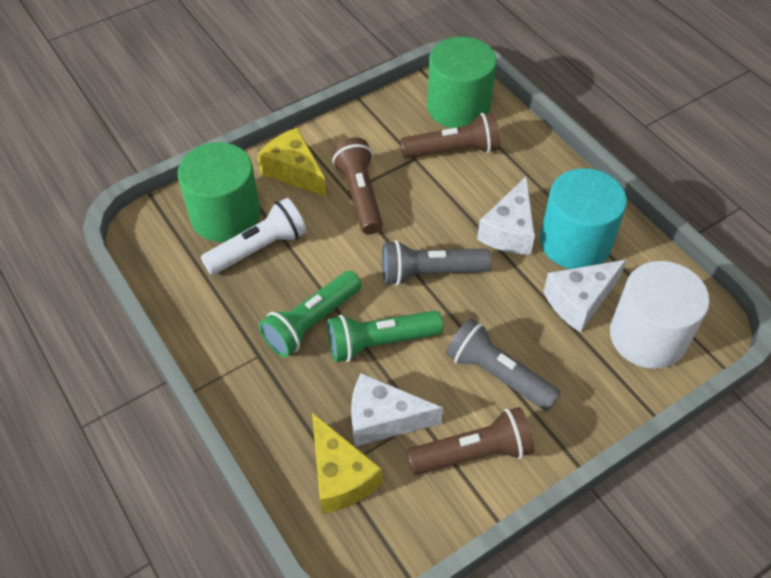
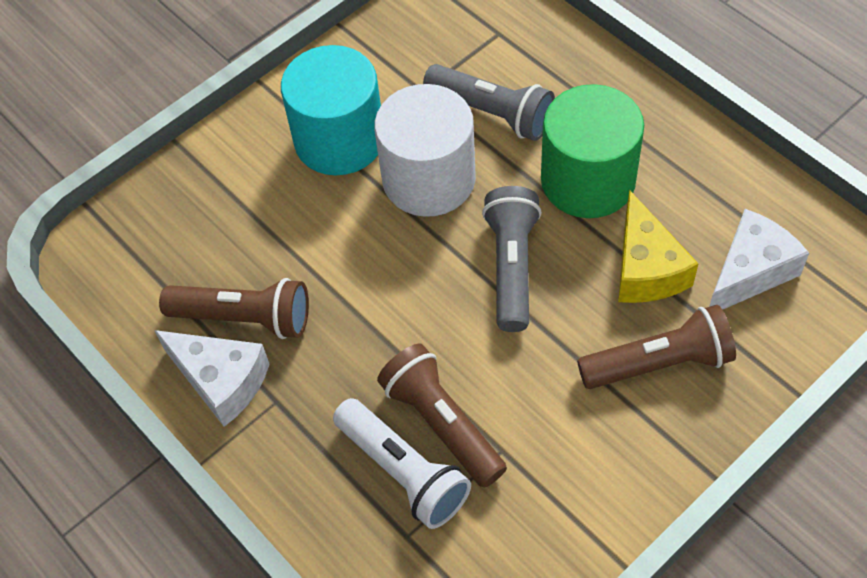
green cylinder: [178,142,260,242] [427,37,497,128] = 2 -> [541,84,644,218] = 1
green flashlight: [259,271,361,357] [327,311,443,362] = 2 -> none = 0
white cheese: [351,373,443,447] [477,177,535,255] [544,260,626,332] = 3 -> [154,330,270,427] [709,209,809,310] = 2
yellow cheese: [257,128,326,197] [312,413,382,514] = 2 -> [618,190,698,303] = 1

